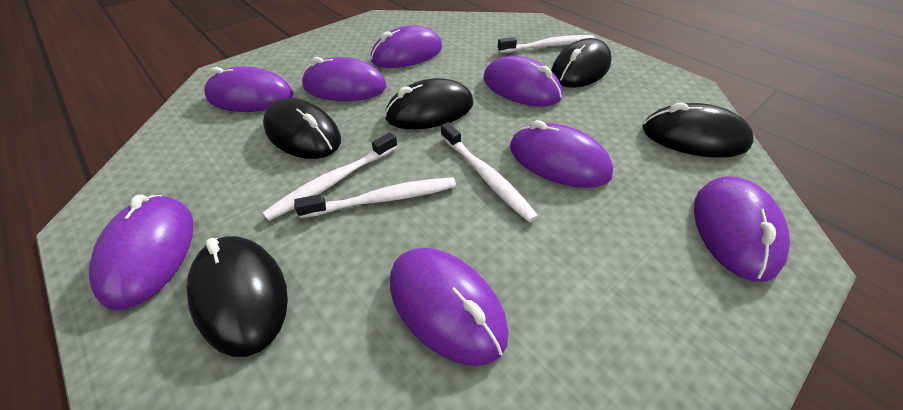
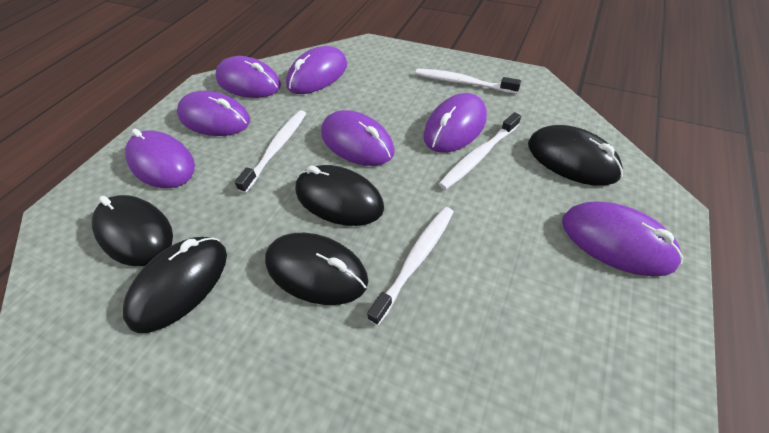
purple mouse: [89,195,193,310] [204,66,293,112] [302,57,387,101] [371,25,442,68] [390,247,508,366] [483,56,562,106] [510,120,613,188] [694,176,790,282] = 8 -> [125,129,195,188] [177,91,250,136] [215,56,281,98] [286,46,347,94] [321,110,395,166] [423,93,487,153] [562,201,683,276] = 7

